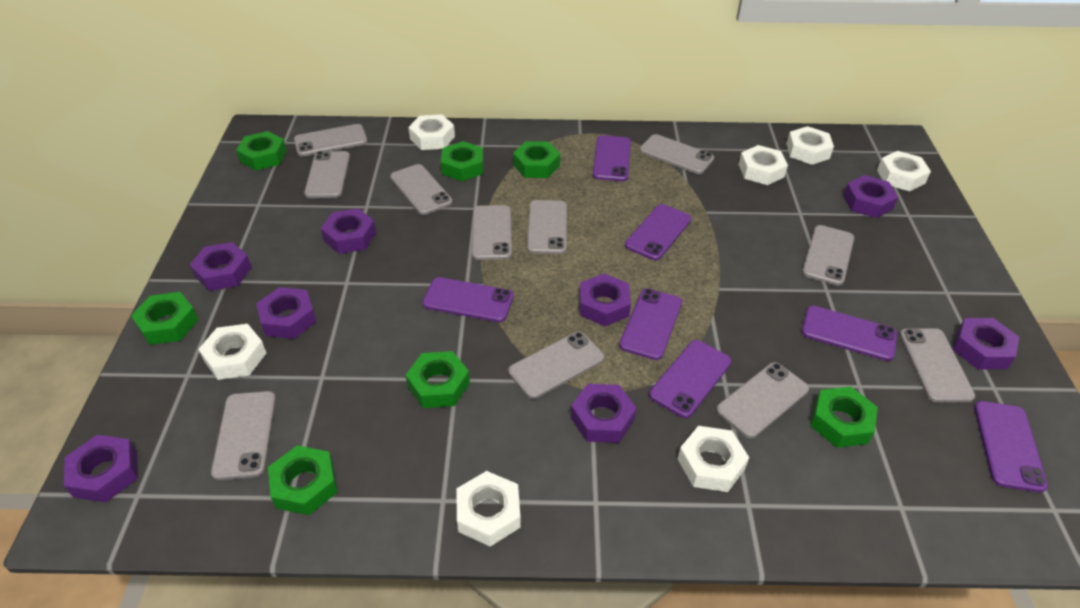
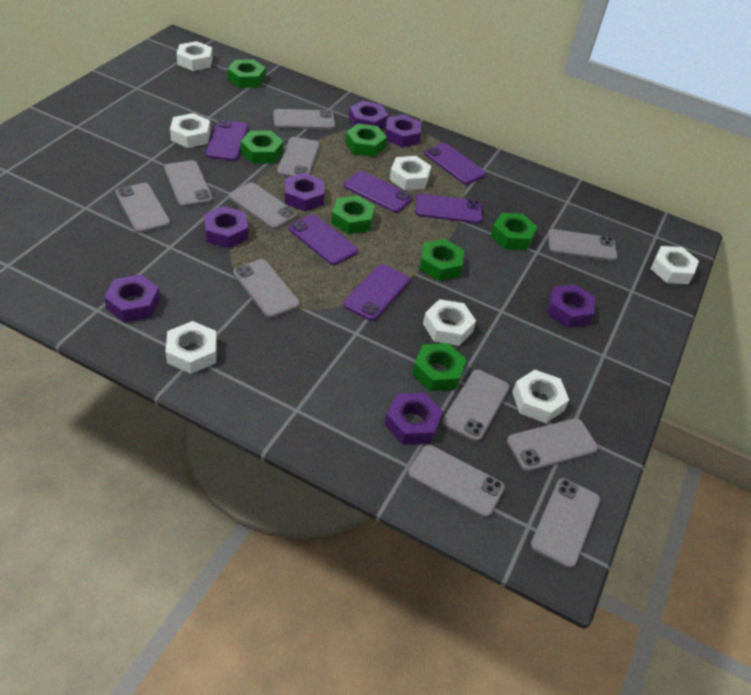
purple nut: [64,435,138,502] [190,242,252,291] [256,287,316,339] [321,208,376,254] [571,384,637,443] [579,273,631,326] [843,175,898,218] [953,318,1019,369] = 8 -> [104,275,160,322] [204,206,248,248] [284,173,325,212] [349,101,388,129] [385,114,421,147] [385,393,443,445] [547,284,595,328] = 7
purple phone: [422,277,514,322] [593,135,631,181] [619,288,682,360] [625,204,691,260] [649,340,732,418] [802,306,897,361] [974,401,1048,492] = 7 -> [206,119,248,161] [289,214,358,265] [343,264,410,321] [344,171,413,213] [416,194,483,224] [424,143,486,184] = 6

